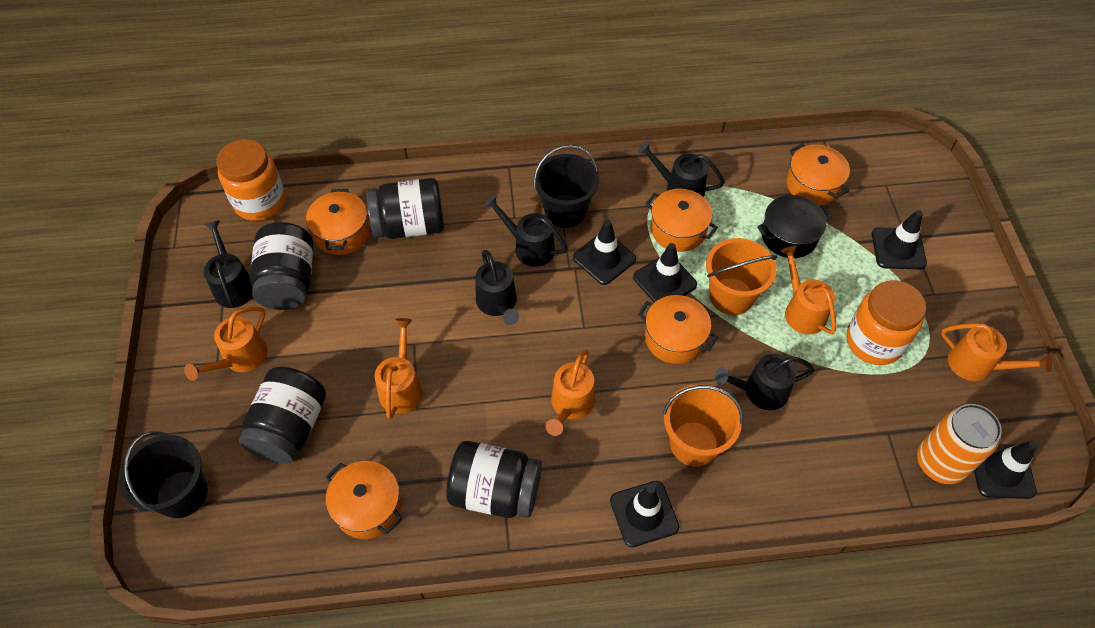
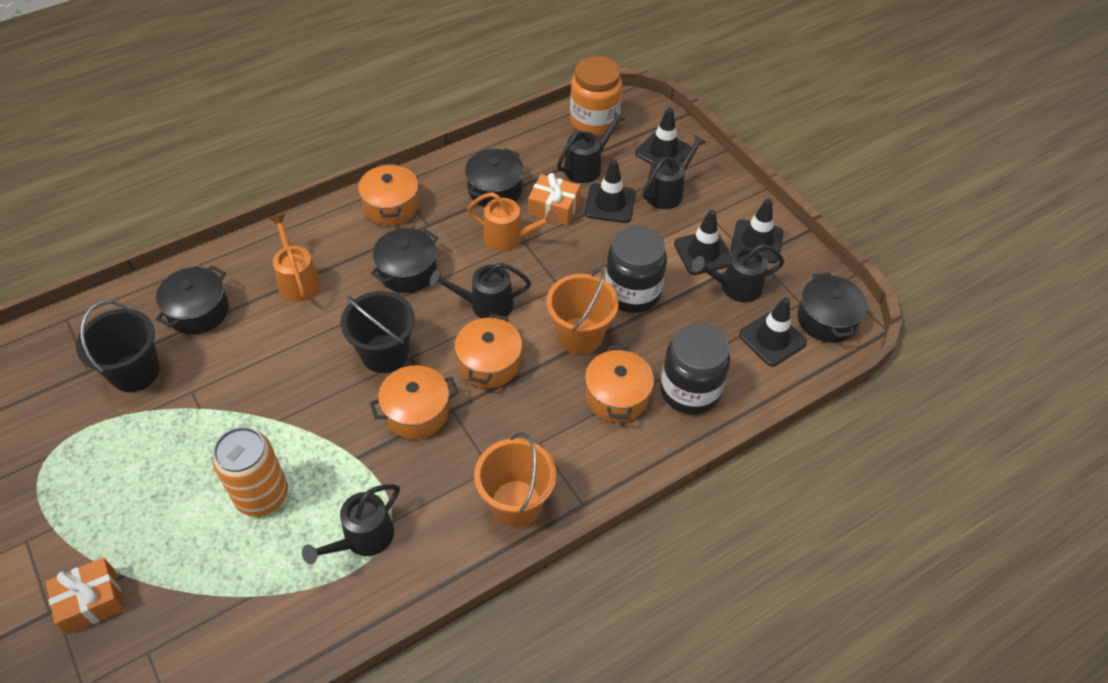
black jar: [239,367,326,464] [250,222,313,310] [367,178,444,239] [446,441,542,518] = 4 -> [605,226,667,313] [660,323,730,414] = 2
black pot: [757,195,832,258] = 1 -> [156,265,229,335] [371,228,438,293] [465,148,524,207] [797,272,867,343] = 4
orange gift: none = 0 -> [46,557,125,635] [528,173,580,226] = 2
orange jar: [216,139,286,221] [846,280,926,365] = 2 -> [570,56,623,136] = 1
orange pot: [306,189,370,255] [326,461,402,539] [638,295,718,364] [645,189,718,252] [786,143,850,205] = 5 -> [358,163,419,225] [370,365,458,439] [455,314,522,388] [585,346,654,422] = 4
orange watering can: [184,307,267,381] [375,318,423,419] [546,349,595,436] [781,246,836,334] [941,323,1052,381] = 5 -> [269,214,321,302] [467,192,558,252] = 2

